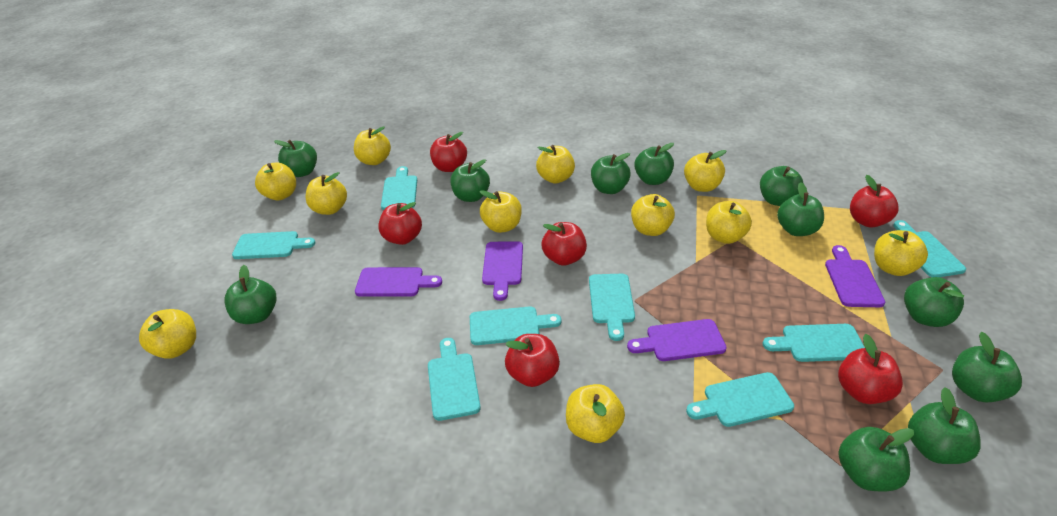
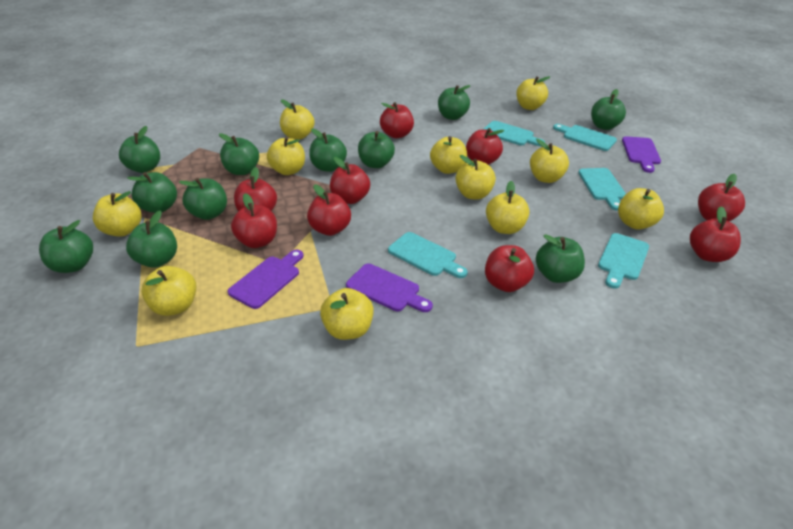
purple cutting board: [355,267,442,297] [482,241,523,301] [627,319,727,361] [825,245,886,307] = 4 -> [228,250,304,309] [346,263,433,312] [622,136,661,173] = 3
red apple: [378,202,422,245] [430,132,467,172] [505,334,560,387] [542,222,587,266] [838,334,903,404] [850,175,899,228] = 6 -> [231,193,277,248] [234,167,277,211] [307,184,351,236] [330,157,370,204] [380,102,414,138] [466,128,504,165] [485,245,534,292] [690,206,741,262] [698,174,745,222] = 9
turquoise cutting board: [232,231,315,259] [381,166,417,210] [428,338,481,421] [470,306,561,345] [589,274,635,341] [686,372,794,427] [763,324,865,362] [893,220,966,277] = 8 -> [388,232,468,278] [483,121,545,146] [553,124,617,151] [578,168,626,211] [598,233,649,289] = 5

